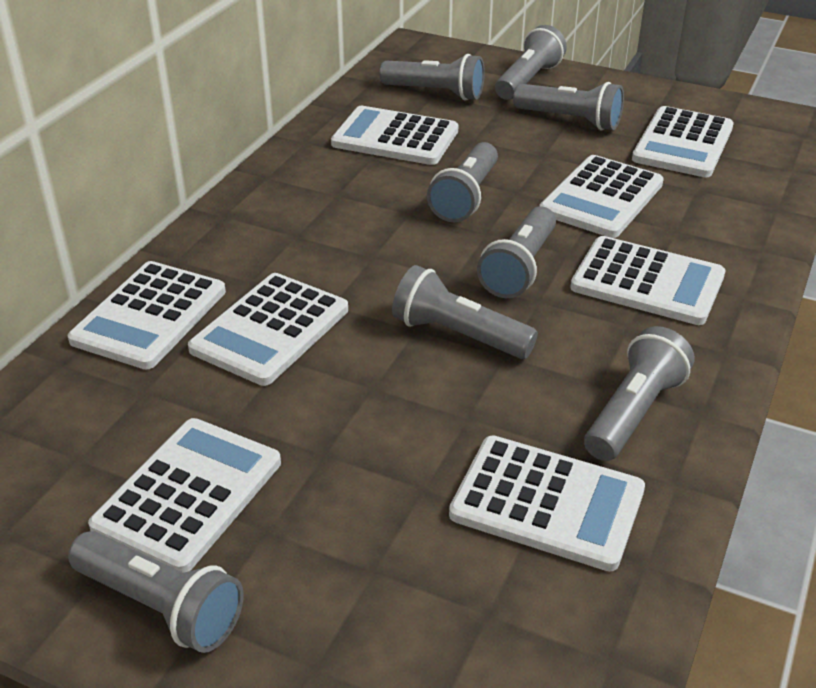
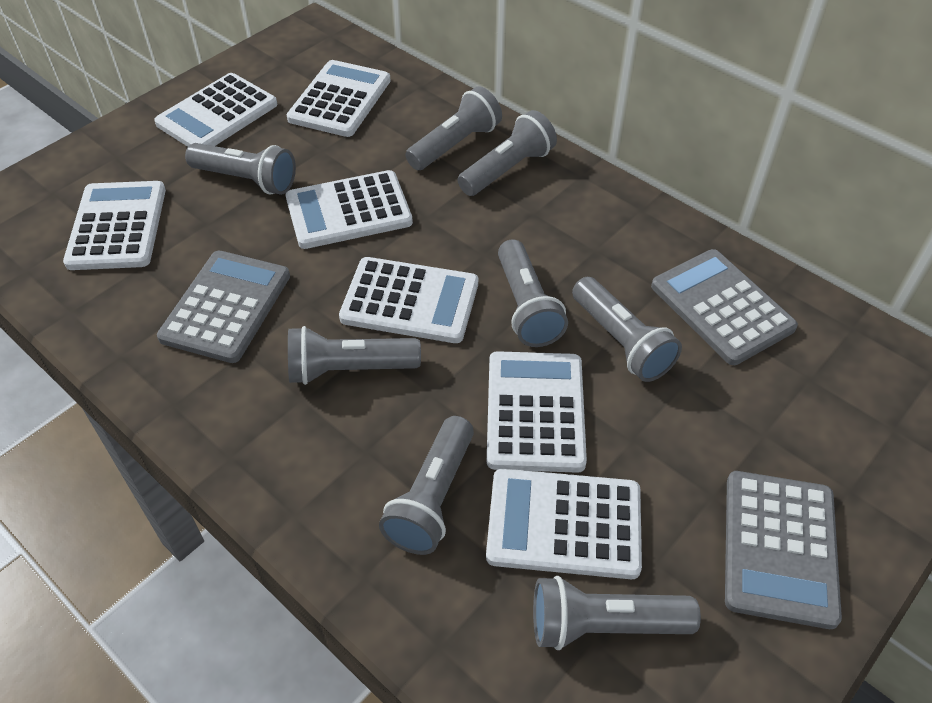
grey calculator: none = 0 -> [157,251,290,363] [651,249,798,365] [725,471,842,629] = 3
white calculator: [68,261,226,369] [88,418,281,573] [188,273,348,386] [331,106,458,165] [449,435,645,571] [540,155,664,238] [570,236,725,325] [632,106,734,177] = 8 -> [63,181,166,270] [154,73,278,147] [286,60,391,137] [286,170,413,249] [339,257,478,343] [486,469,642,579] [487,351,587,473] = 7

